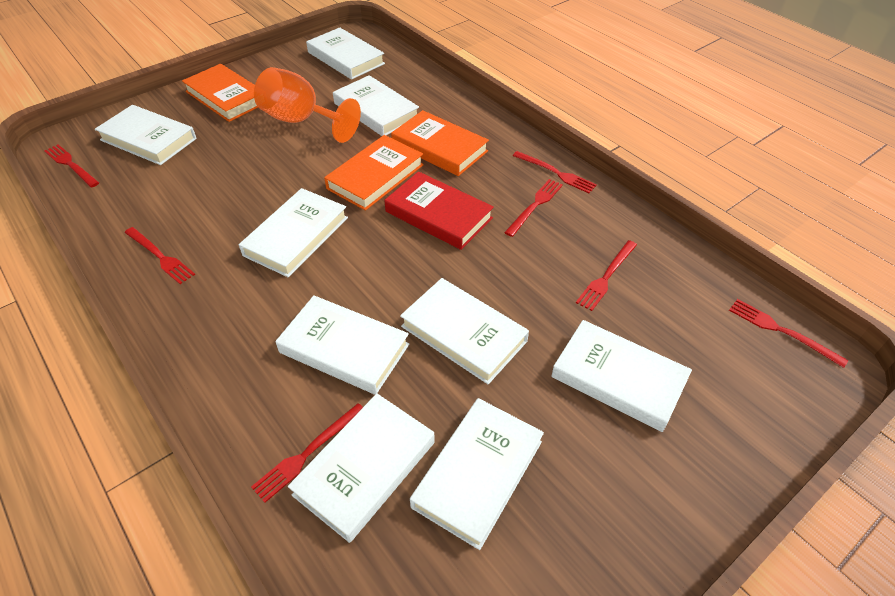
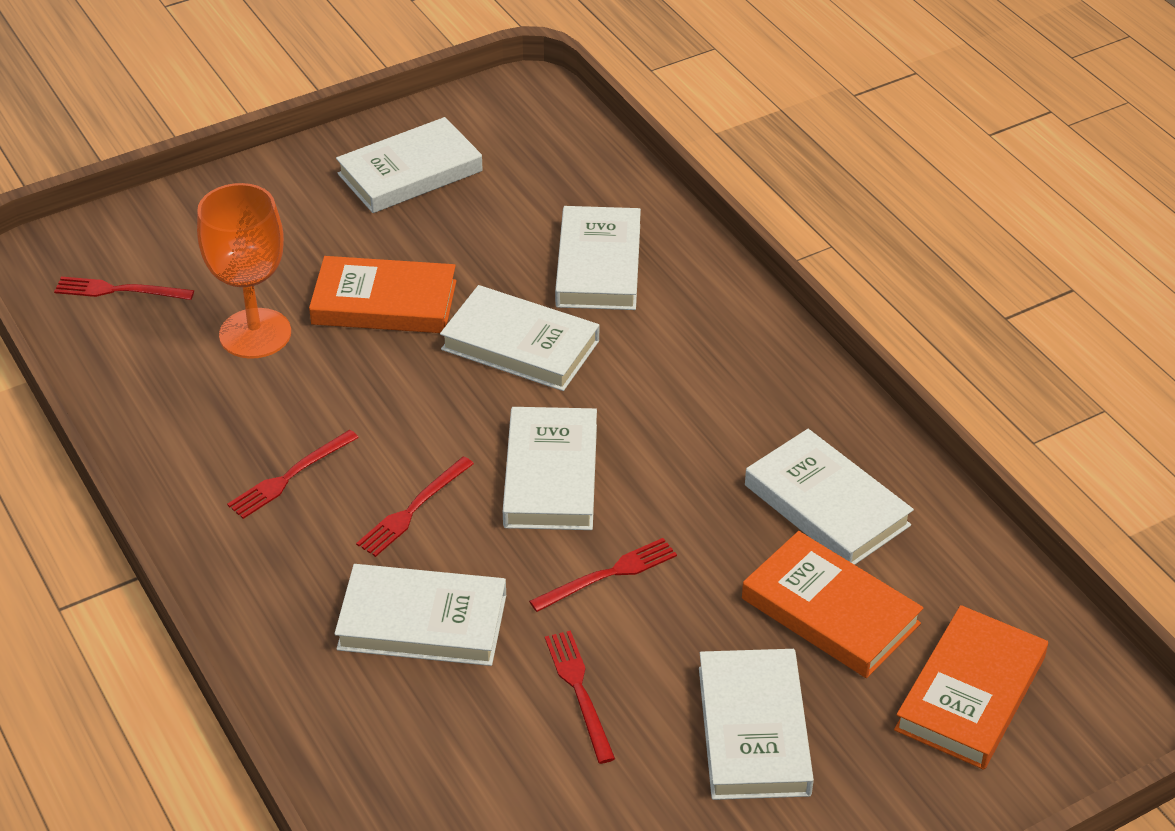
red book: [385,171,494,250] = 1 -> none = 0
red fork: [44,144,99,187] [125,227,195,284] [251,403,363,503] [504,179,563,237] [513,151,597,193] [576,240,637,311] [729,299,849,368] = 7 -> [54,277,194,300] [227,430,359,519] [356,456,474,557] [529,538,677,612] [545,630,615,764] = 5
white book: [95,105,197,165] [239,188,348,277] [275,295,409,395] [288,394,435,543] [306,27,385,80] [333,75,419,136] [400,278,529,384] [410,398,544,550] [551,320,692,432] = 9 -> [334,564,506,666] [336,117,483,213] [440,285,599,391] [503,407,597,530] [555,206,641,310] [699,649,814,800] [745,429,914,565] = 7

